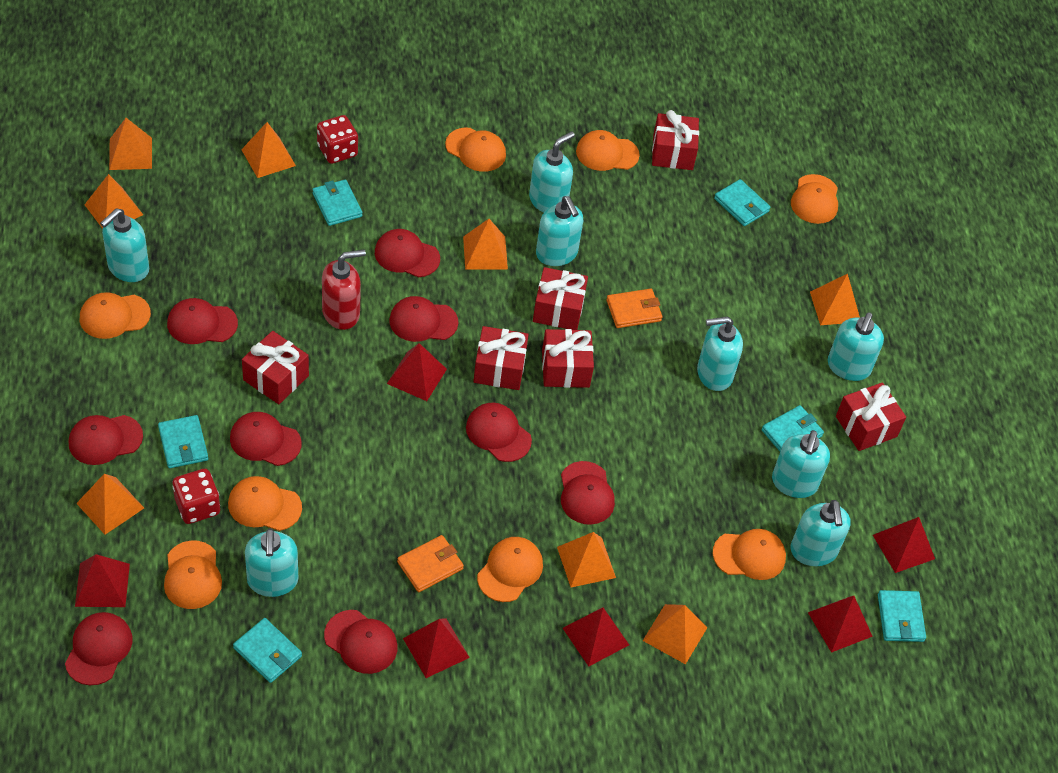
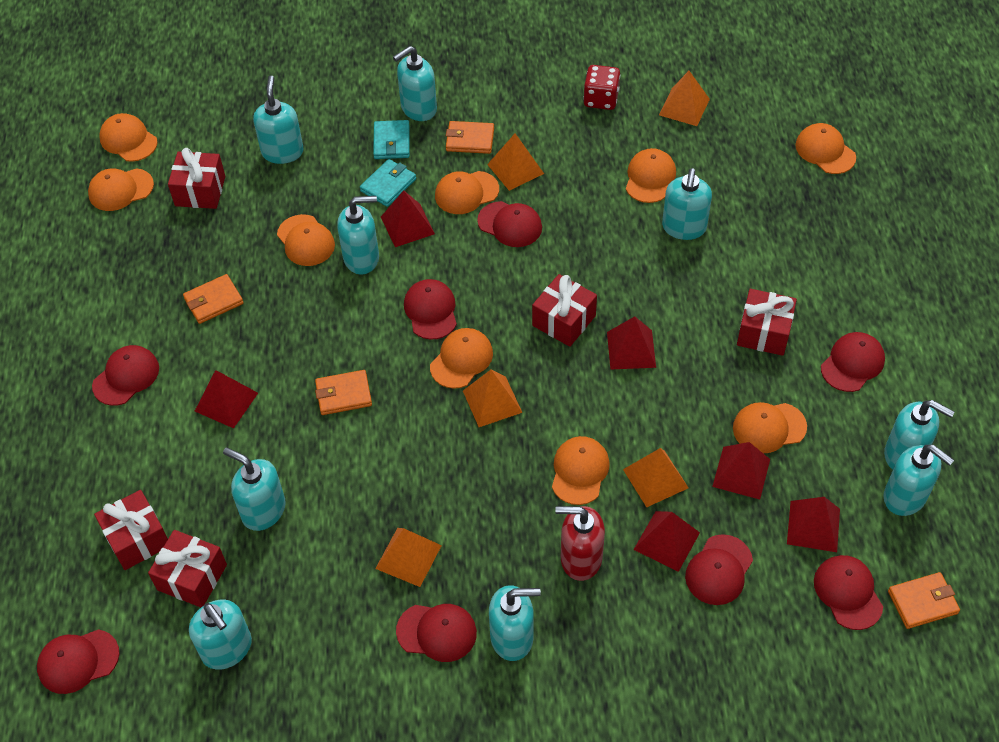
orange cap: [80,292,151,339] [164,540,222,609] [228,476,302,531] [445,128,506,172] [477,537,543,602] [576,130,640,171] [713,529,786,580] [791,174,838,224] = 8 -> [88,168,154,211] [99,113,158,162] [277,214,335,266] [430,328,493,389] [435,171,499,214] [552,436,610,505] [626,148,676,203] [733,402,807,453] [795,123,856,174] = 9
orange pyramid: [76,474,144,535] [84,174,143,229] [109,118,152,170] [241,122,296,178] [463,219,508,270] [557,532,616,587] [643,604,707,664] [810,274,860,325] = 8 -> [375,528,442,587] [463,370,522,427] [487,133,544,191] [623,448,689,507] [659,71,710,126] = 5
orange wallet: [397,535,464,592] [606,289,662,328] = 2 -> [183,274,243,324] [315,370,372,415] [446,121,494,154] [888,572,960,629] = 4
red cap: [65,612,132,685] [69,415,143,465] [167,298,238,344] [230,412,301,466] [324,610,398,674] [375,229,440,277] [389,296,458,342] [466,403,532,462] [561,461,615,525] = 9 -> [37,629,119,694] [92,345,159,406] [396,604,477,662] [404,279,457,340] [477,201,542,247] [685,534,753,605] [814,555,883,630] [821,332,885,392] = 8
red dice: [173,469,220,524] [317,115,358,164] = 2 -> [583,65,620,110] = 1
red gift: [242,331,309,404] [473,326,529,390] [533,267,588,330] [542,329,594,388] [652,110,699,170] [836,383,906,451] = 6 -> [94,490,168,570] [148,530,227,607] [168,148,225,209] [532,274,597,347] [737,289,797,356] = 5
turquoise soap dispenser: [100,208,149,282] [245,528,298,597] [529,131,575,213] [536,196,583,266] [697,316,743,391] [772,430,830,498] [790,500,851,566] [828,312,884,381] = 8 -> [189,600,252,669] [223,448,286,531] [253,76,304,164] [337,196,379,274] [393,46,437,121] [489,585,541,661] [662,168,712,240] [883,445,954,516] [884,400,955,470] = 9
turquoise wallet: [158,415,208,468] [233,618,302,683] [312,180,363,226] [714,179,770,226] [762,405,824,451] [878,590,926,642] = 6 -> [360,159,416,207] [373,120,410,159] = 2

